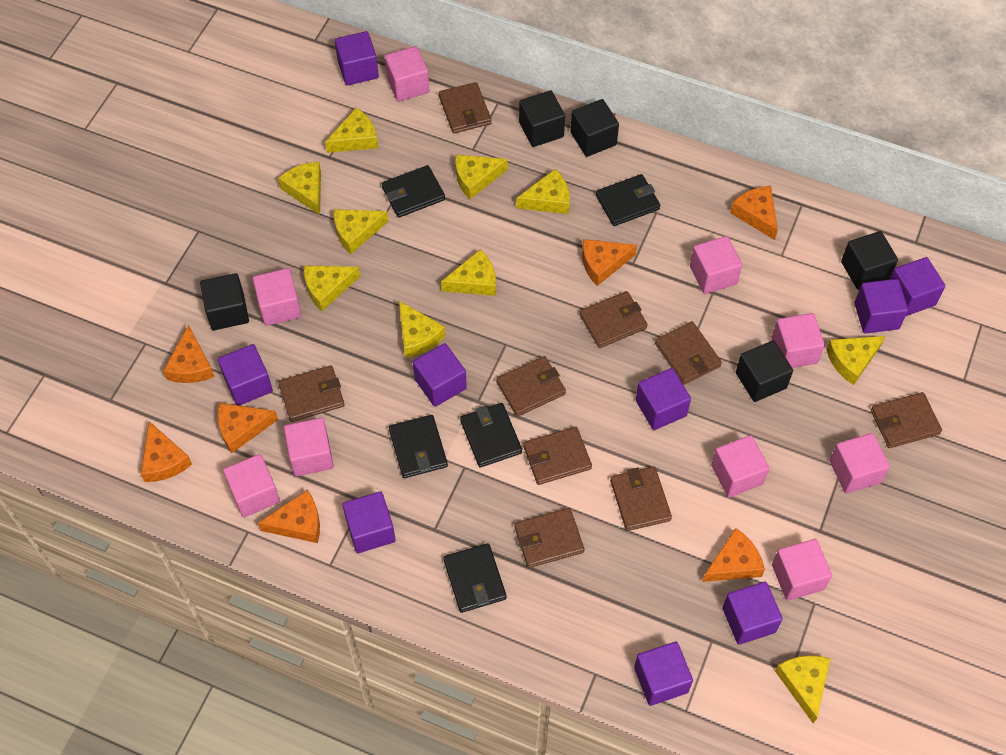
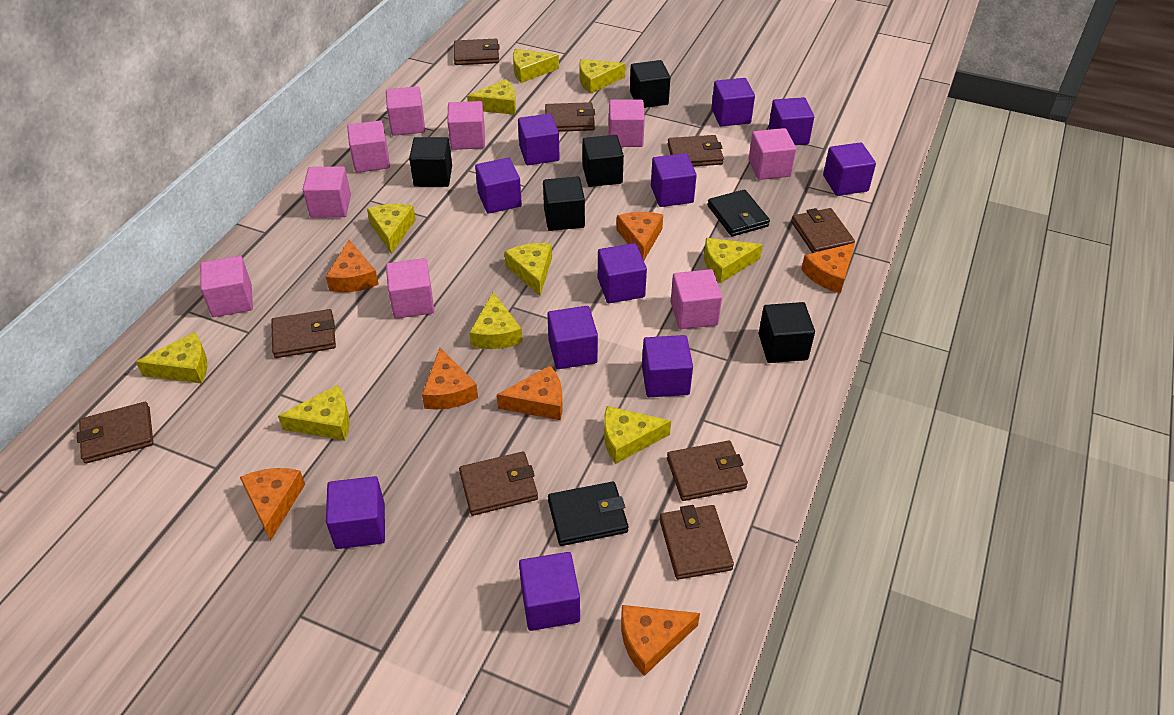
black wallet: [381,165,445,218] [389,415,448,478] [443,543,506,613] [460,403,522,467] [596,174,660,226] = 5 -> [548,482,628,546] [707,189,770,236] = 2
purple cube: [218,344,273,406] [335,31,379,86] [342,491,396,553] [413,343,467,407] [634,642,693,706] [636,368,691,430] [722,582,783,645] [854,279,908,334] [890,257,945,316] = 9 -> [326,476,385,549] [475,158,522,214] [518,113,560,165] [519,552,580,631] [547,306,598,369] [598,243,647,303] [642,335,693,397] [651,153,697,207] [711,78,755,126] [769,97,814,145] [823,142,876,196] = 11

